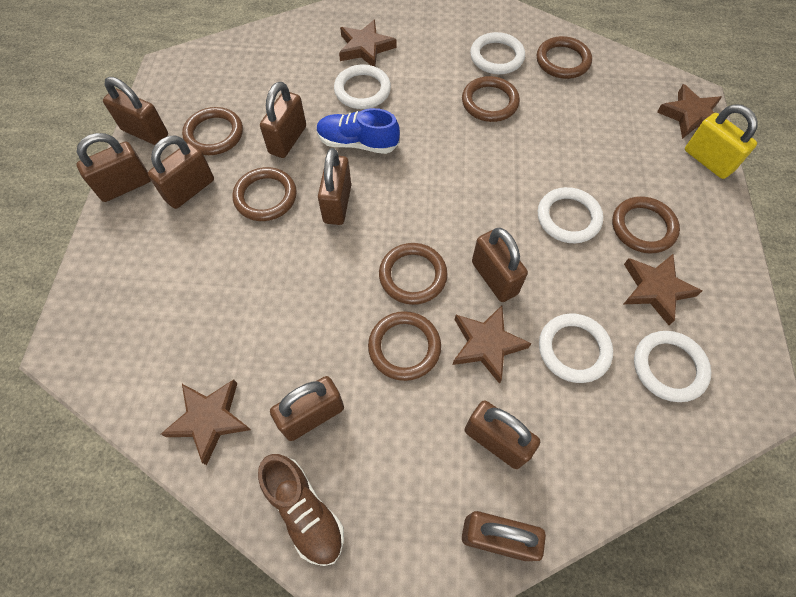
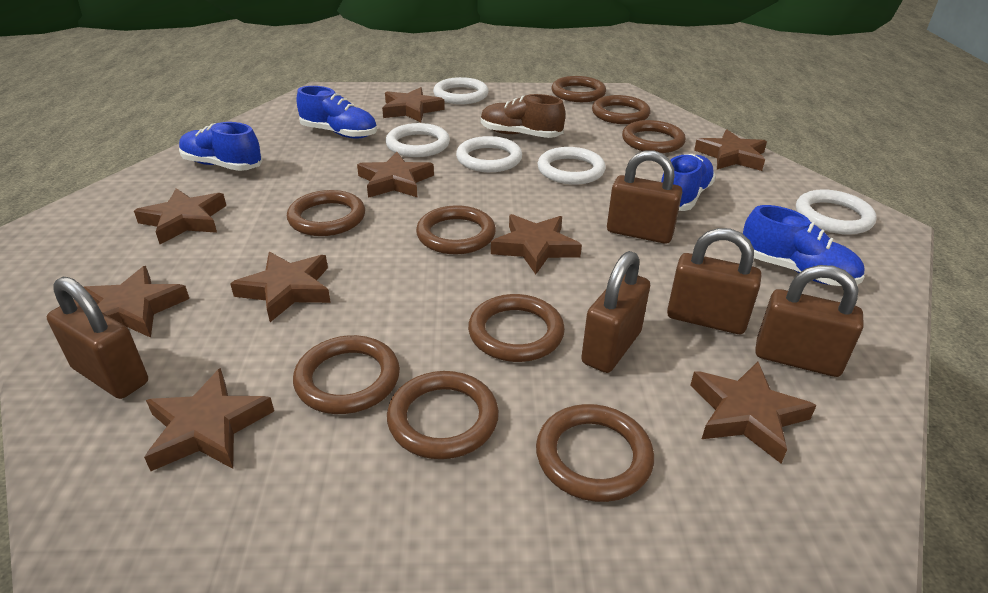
blue shoe: [316,108,400,154] = 1 -> [179,122,263,171] [297,86,377,139] [661,154,716,211] [743,205,865,286] = 4
brown padlock: [76,133,151,202] [103,77,168,145] [148,135,214,209] [260,82,306,158] [270,376,344,441] [318,148,351,225] [462,511,546,561] [464,400,540,469] [472,228,528,302] = 9 -> [47,277,148,399] [581,251,650,373] [607,150,682,244] [667,228,761,334] [755,265,864,377] = 5
brown ring: [182,107,243,155] [233,167,297,221] [368,311,441,381] [379,243,448,305] [462,76,520,122] [537,36,592,79] [612,196,680,253] = 7 -> [287,190,365,236] [293,335,400,414] [387,371,499,459] [416,205,496,254] [468,294,565,362] [536,404,654,502] [552,76,606,102] [592,95,650,124] [622,120,686,153] = 9
brown star: [161,379,251,465] [339,19,396,66] [452,305,531,384] [624,254,702,325] [657,84,722,139] = 5 -> [84,266,189,338] [134,188,226,244] [144,368,274,471] [230,252,331,322] [357,152,434,198] [382,87,445,122] [491,214,582,274] [691,362,817,463] [694,130,767,171] = 9
yellow padlock: [685,104,758,179] = 1 -> none = 0

